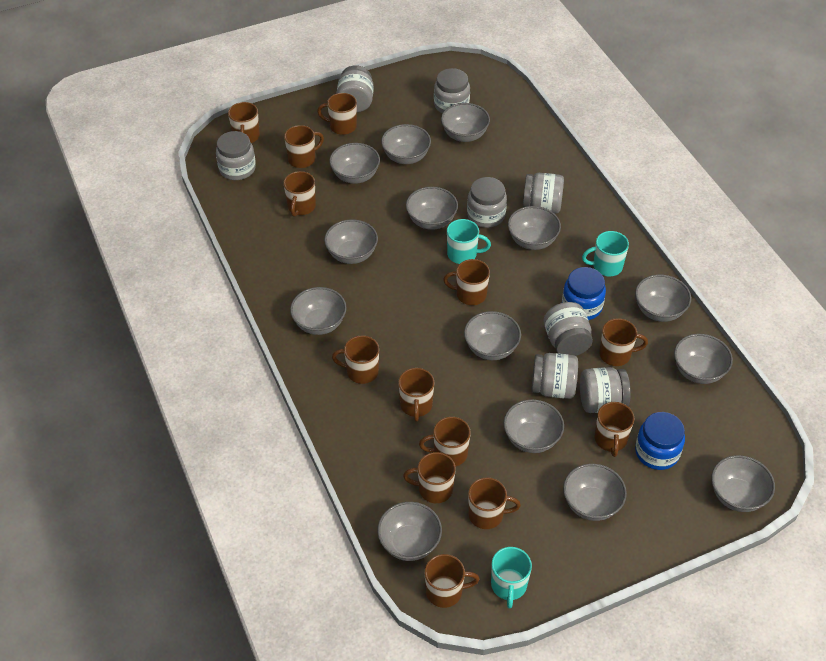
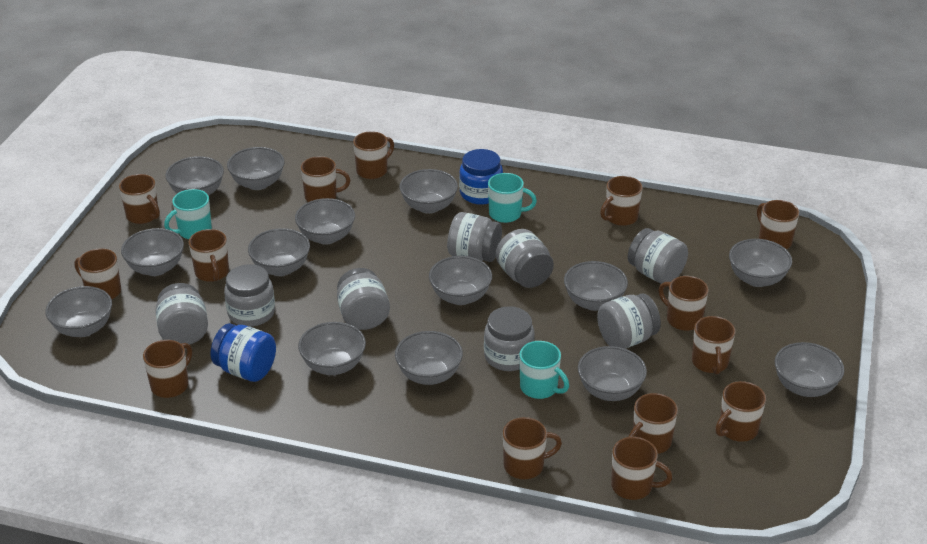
brown mug: [228,102,260,143] [284,125,324,168] [284,171,316,217] [317,93,357,135] [332,336,379,384] [398,368,434,421] [403,452,456,503] [419,417,471,467] [425,554,480,608] [443,259,490,305] [468,477,521,529] [595,402,634,457] [599,318,648,366] = 13 -> [74,248,121,299] [119,174,160,224] [143,340,192,398] [189,229,229,282] [301,156,350,202] [353,131,394,179] [503,417,562,479] [600,176,642,226] [611,437,673,500] [628,393,678,454] [659,276,709,331] [692,316,735,375] [715,381,766,442] [757,200,799,249] = 14

